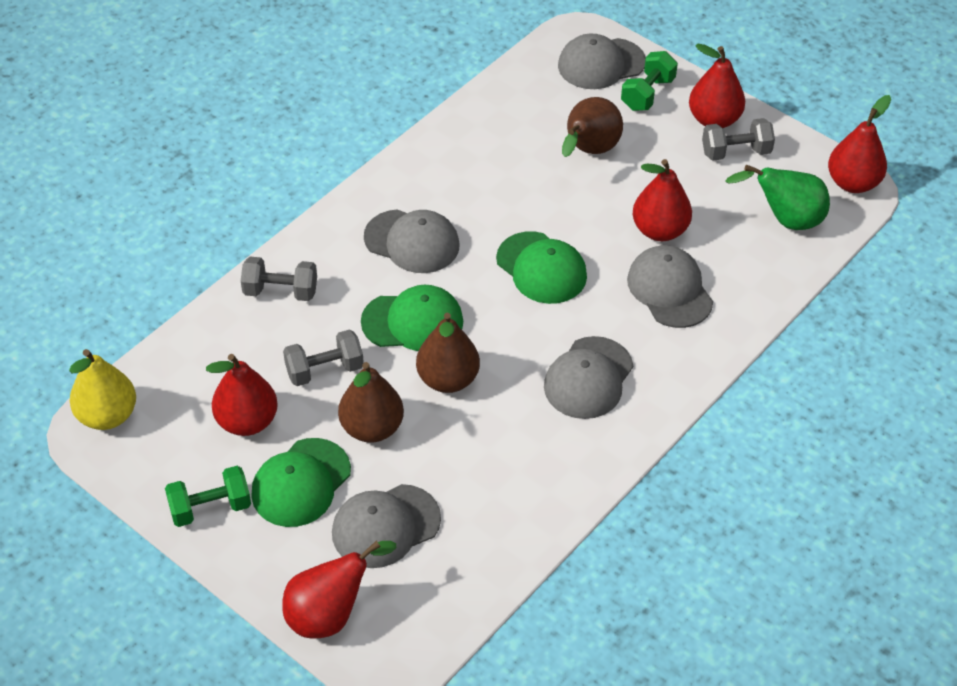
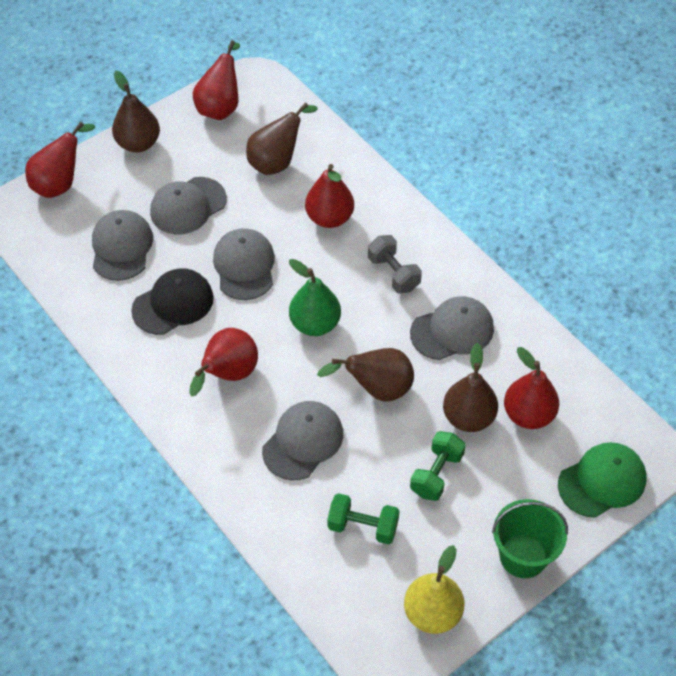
black cap: none = 0 -> [131,268,214,335] = 1
brown pear: [338,362,404,443] [416,312,480,393] [562,97,623,157] = 3 -> [112,70,160,153] [246,102,318,175] [317,348,414,402] [443,343,498,432] = 4
green bucket: none = 0 -> [492,499,568,578] = 1
green cap: [251,438,351,527] [361,285,463,351] [496,231,587,304] = 3 -> [558,442,646,518] = 1
grey dumbbell: [241,257,317,301] [283,329,364,386] [702,118,775,161] = 3 -> [368,235,422,293] = 1

